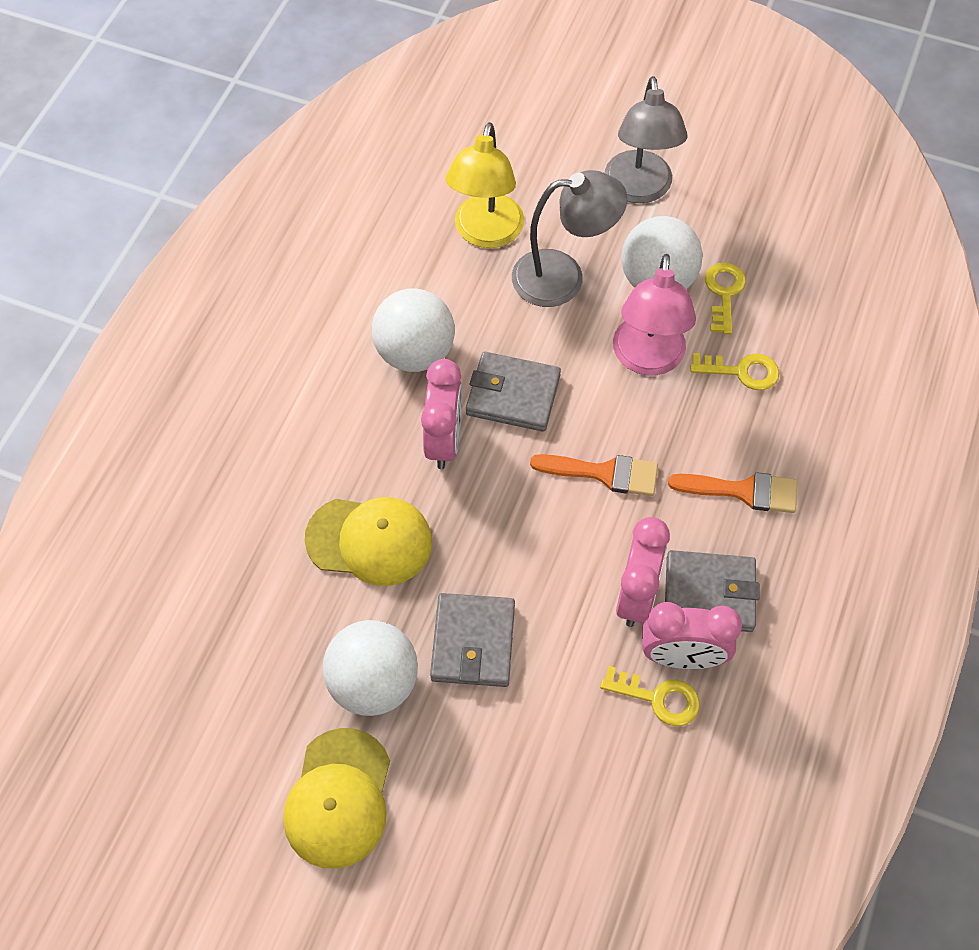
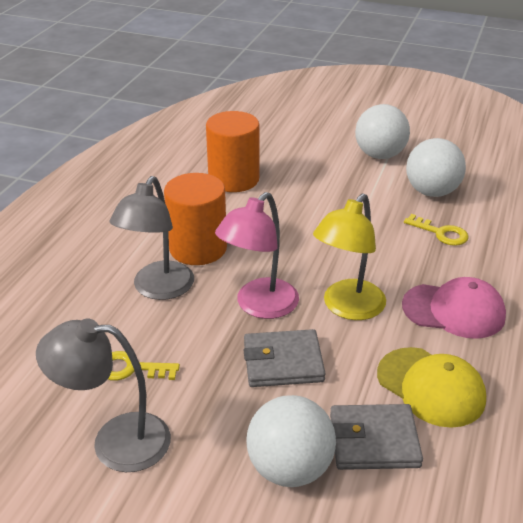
grey wallet: [430,593,515,687] [466,352,561,432] [665,550,759,632] = 3 -> [243,329,325,387] [330,404,423,470] = 2
orange brush: [530,454,658,496] [668,472,797,513] = 2 -> none = 0
orange cylinder: none = 0 -> [164,173,227,265] [206,111,260,192] = 2
pink cap: none = 0 -> [402,277,506,339] = 1
pink clock: [421,359,462,469] [616,517,670,627] [642,602,742,669] = 3 -> none = 0
yellow cap: [283,728,390,869] [305,497,432,586] = 2 -> [377,347,486,428] = 1
yellow key: [600,666,700,726] [690,353,779,390] [705,262,746,334] = 3 -> [108,351,180,381] [404,214,469,246] = 2

